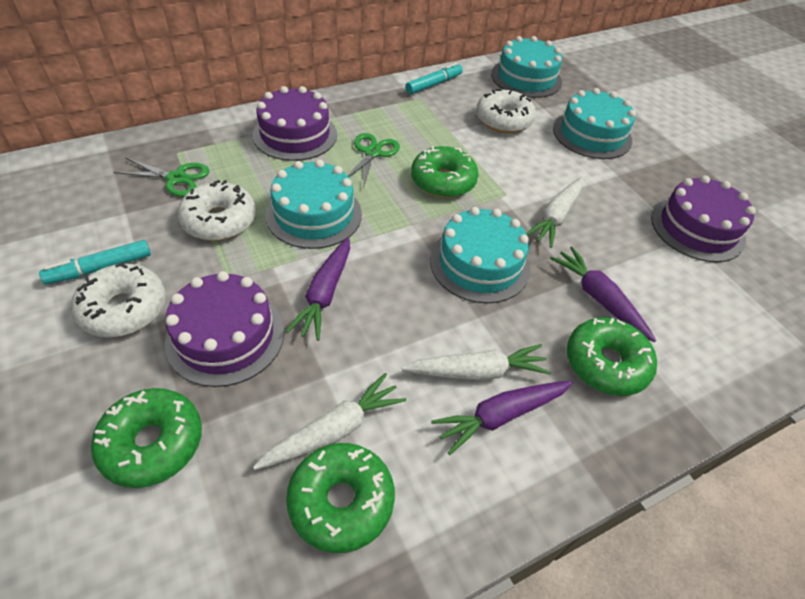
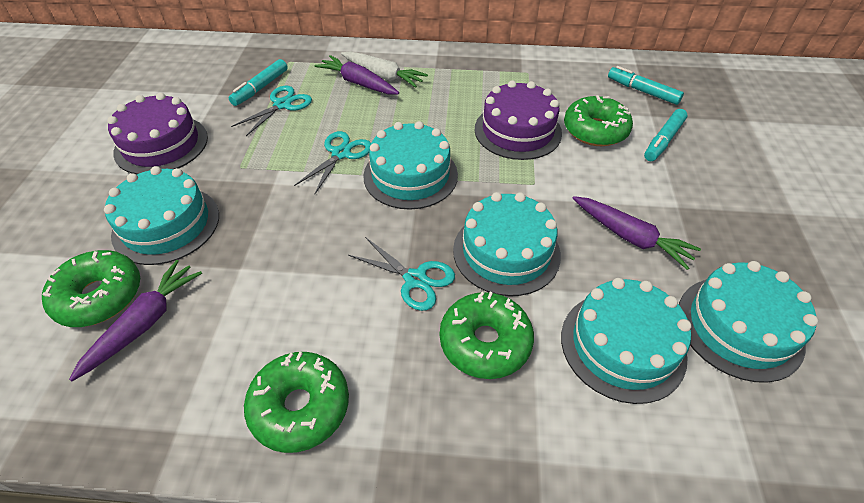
green scissors: [113,157,210,197] [348,133,400,188] = 2 -> none = 0
purple cake: [165,271,284,387] [253,86,337,161] [651,176,756,262] = 3 -> [107,93,208,174] [475,80,562,160] = 2
turquoise cake: [266,159,362,249] [430,207,530,303] [491,36,562,98] [553,88,636,159] = 4 -> [104,166,219,265] [363,121,458,210] [453,192,561,296] [561,278,691,404] [679,261,818,383] = 5
turquoise marker: [39,240,151,285] [405,63,463,95] = 2 -> [229,59,288,106] [608,66,684,105] [644,109,688,161] = 3
turquoise scissors: none = 0 -> [231,85,312,136] [294,131,371,194] [348,237,455,311] = 3
white carrot: [253,373,407,470] [402,344,551,380] [526,177,583,248] = 3 -> [341,51,428,88] = 1
white donut: [71,262,166,337] [178,180,256,241] [476,89,536,133] = 3 -> none = 0

